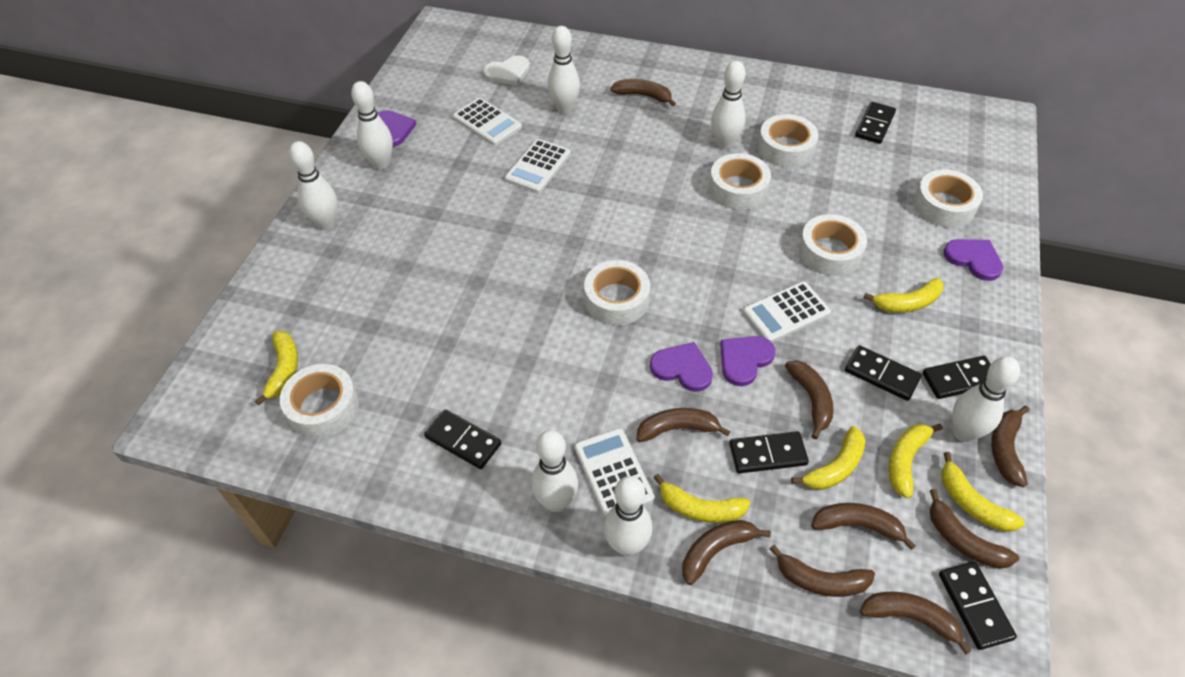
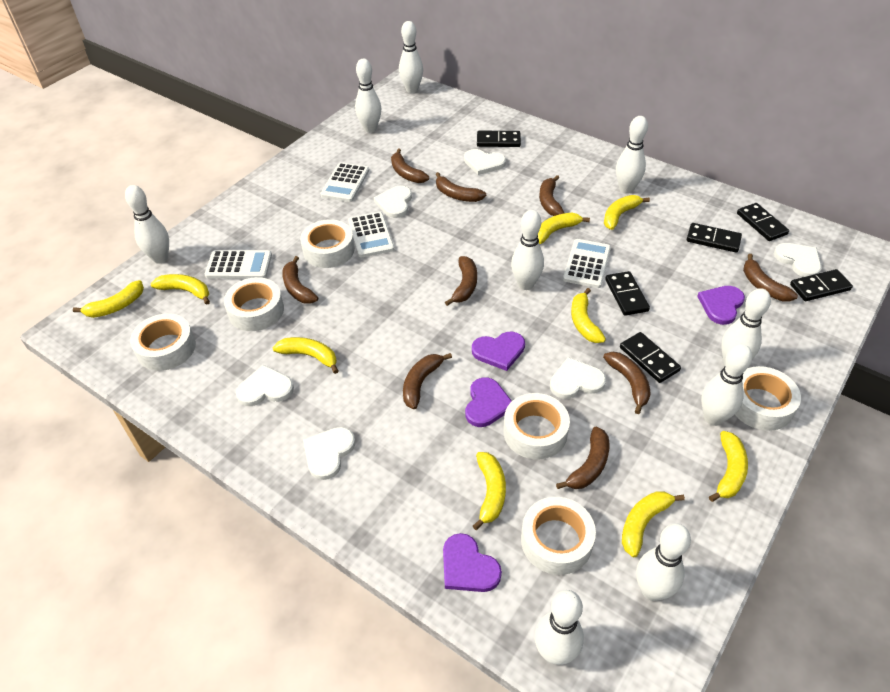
white bowling pin: [289,141,337,230] [351,81,393,170] [531,430,578,512] [548,26,580,114] [604,476,652,556] [711,61,746,149] [952,356,1020,442] = 7 -> [125,185,169,264] [355,59,381,133] [399,21,423,93] [511,210,544,290] [535,590,584,665] [616,116,648,194] [636,524,691,601] [701,344,752,426] [721,288,771,365] = 9
white heart: [483,55,530,86] = 1 -> [236,365,294,406] [303,427,355,480] [374,186,412,218] [464,149,506,175] [550,357,606,399] [774,243,822,277] = 6
yellow banana: [255,331,298,406] [653,474,750,523] [791,426,866,490] [863,278,944,312] [889,424,943,498] [941,452,1025,532] = 6 -> [73,280,144,318] [151,274,210,305] [273,337,338,374] [473,452,506,530] [538,213,590,244] [571,288,606,343] [604,195,650,230] [622,491,685,557] [709,431,748,502] = 9

